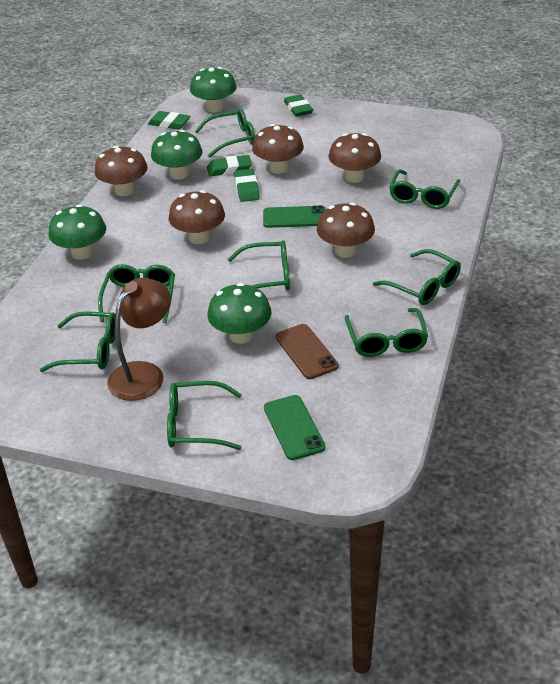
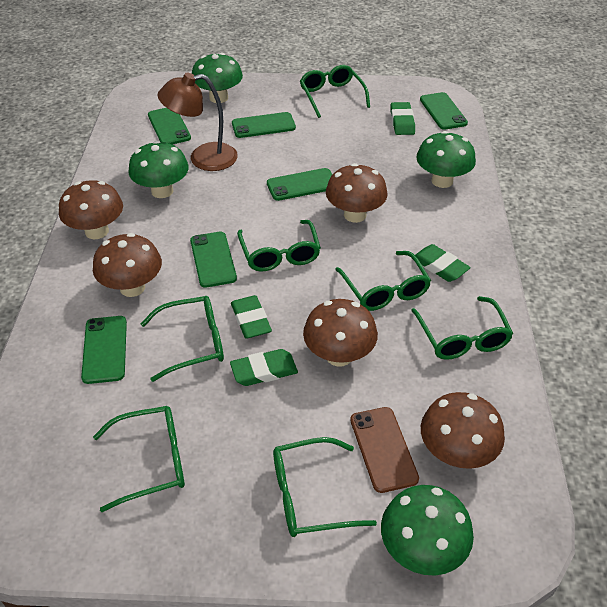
green glasses: [40,312,116,372] [98,264,175,323] [167,381,242,450] [195,108,255,158] [228,240,290,290] [345,308,428,357] [373,249,461,305] [389,169,460,209] = 8 -> [93,406,185,512] [141,296,224,382] [237,220,321,271] [273,437,377,537] [300,65,370,118] [335,251,431,311] [411,296,513,360] = 7
green phone: [263,205,326,228] [264,395,325,460] = 2 -> [81,316,127,384] [148,108,191,144] [190,232,237,288] [232,112,296,138] [267,168,332,201] [420,92,468,130] = 6

